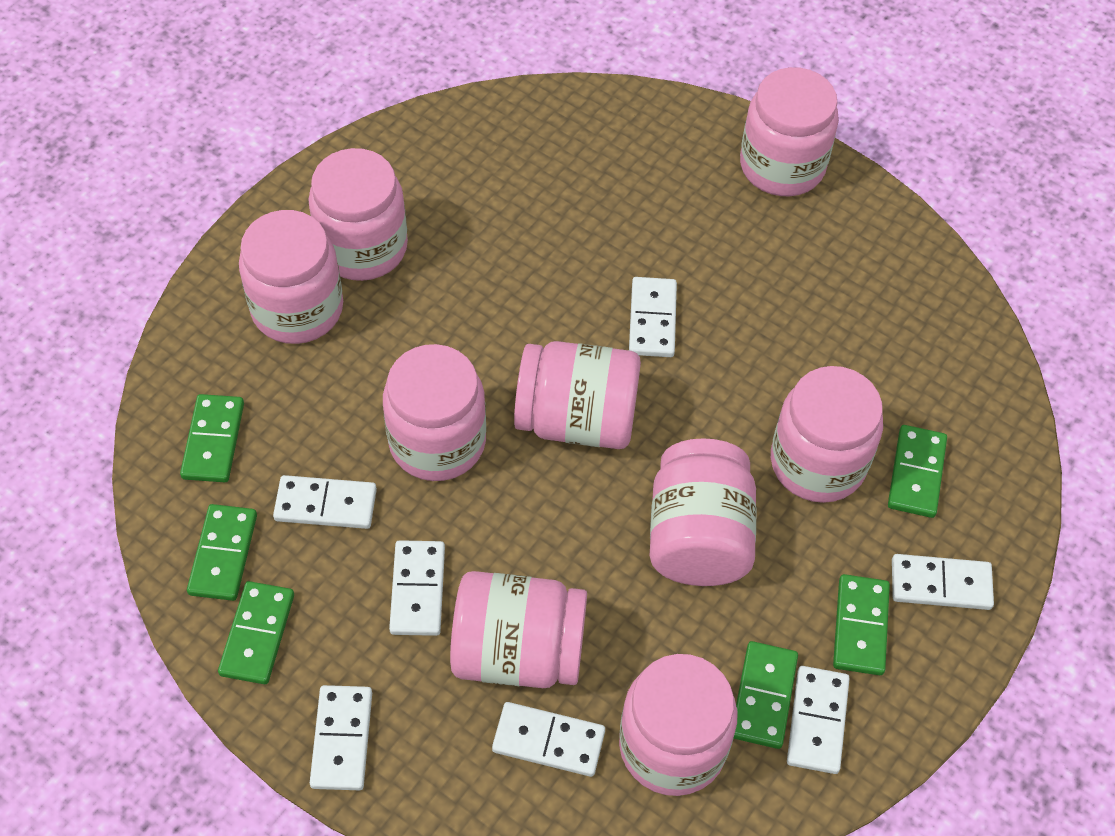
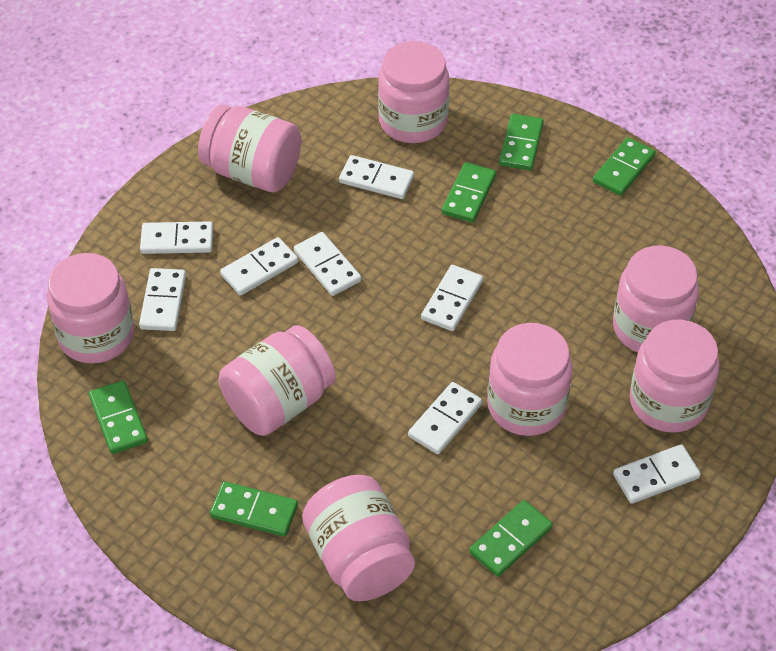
pink jar: [239,210,343,344] [308,148,408,281] [383,344,486,481] [450,571,587,688] [514,341,641,449] [619,654,737,796] [650,438,757,586] [740,67,839,196] [771,366,883,503] = 9 -> [47,253,134,364] [198,105,301,192] [219,325,336,436] [302,475,415,601] [378,41,450,143] [487,323,573,436] [613,245,699,353] [630,320,720,433] = 8
white domino: [273,475,377,529] [310,685,372,790] [389,540,445,636] [492,702,605,777] [629,277,677,357] [787,666,850,774] [892,554,994,610] = 7 -> [139,268,186,331] [140,221,213,254] [220,237,298,296] [294,232,361,296] [339,155,414,199] [408,382,482,454] [421,265,483,331] [613,444,701,504] = 8

